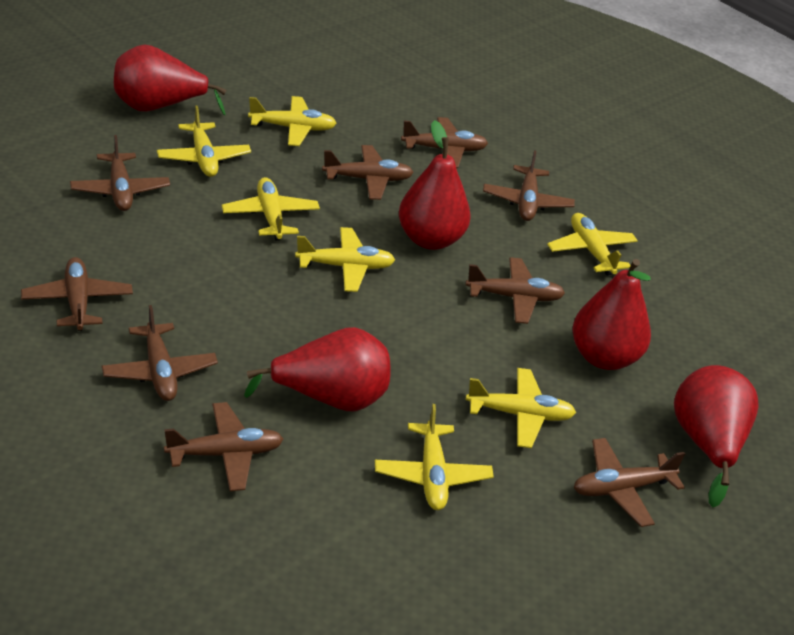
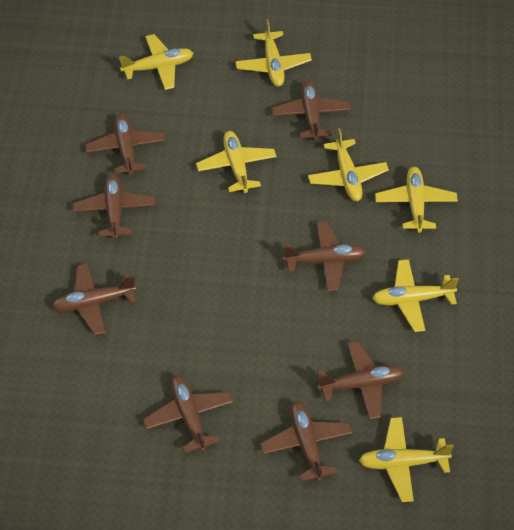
brown plane: [21,257,133,331] [70,135,170,211] [102,305,218,401] [164,402,283,491] [322,145,414,200] [401,117,488,168] [465,257,565,324] [483,150,575,221] [573,438,685,527] = 9 -> [52,263,136,335] [73,174,155,240] [85,114,165,175] [143,375,233,453] [260,401,352,482] [272,81,351,141] [283,222,366,291] [317,341,404,420] = 8
red pear: [114,44,226,115] [244,327,391,411] [399,120,470,250] [572,259,651,370] [674,365,758,507] = 5 -> none = 0

